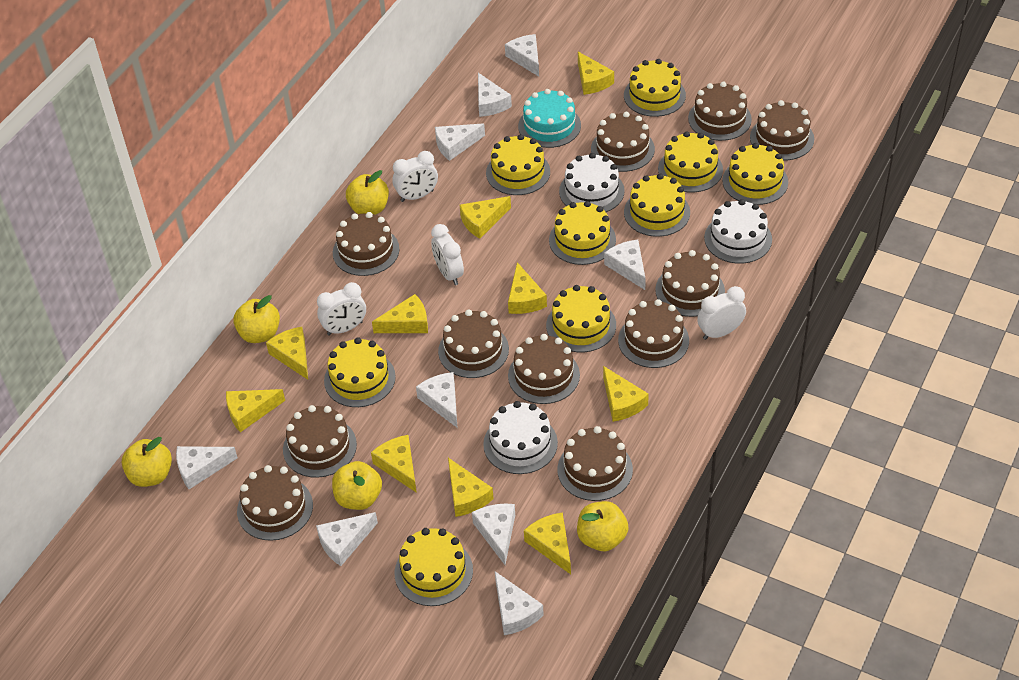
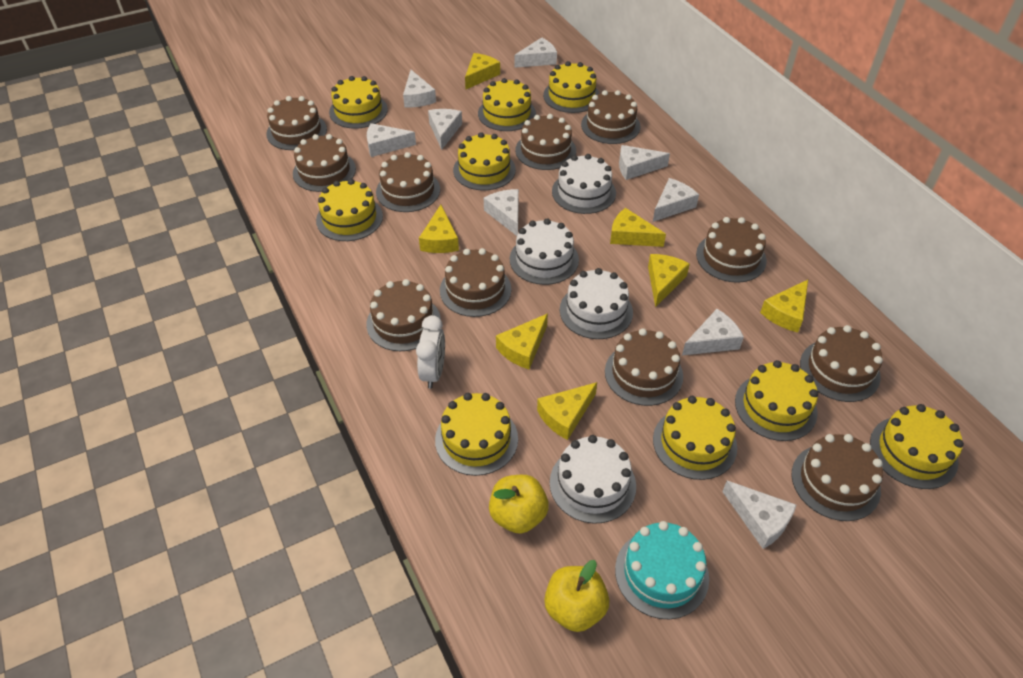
white cake: [483,401,558,474] [559,153,625,212] [704,199,772,264] = 3 -> [510,218,579,285] [550,435,636,524] [552,154,616,214] [560,268,633,339] = 4
white clock: [317,282,366,335] [393,151,438,202] [431,224,464,285] [697,286,746,340] = 4 -> [416,315,445,388] = 1
yellow apple: [122,437,172,487] [233,295,280,343] [332,461,382,510] [346,170,389,215] [577,501,628,551] = 5 -> [489,475,549,534] [544,560,609,632] = 2
yellow cheese: [226,389,285,432] [266,327,308,380] [371,435,417,493] [372,294,428,333] [448,458,494,517] [460,196,511,239] [508,262,547,314] [524,512,571,574] [578,52,614,95] [603,366,649,422] = 10 -> [419,205,459,253] [465,53,500,89] [496,314,548,369] [537,382,597,440] [610,208,666,247] [648,254,690,307] [760,280,808,332] = 7

